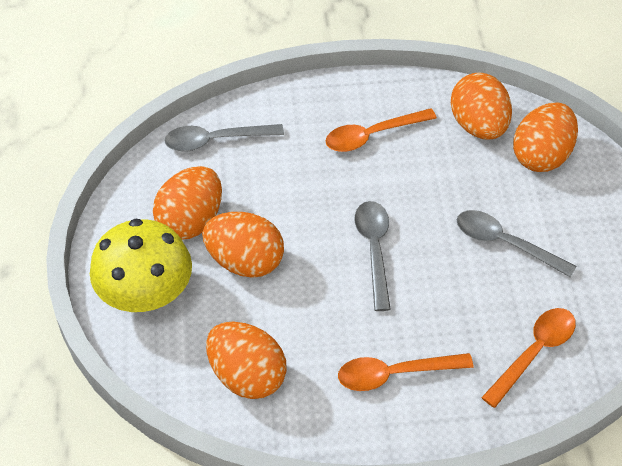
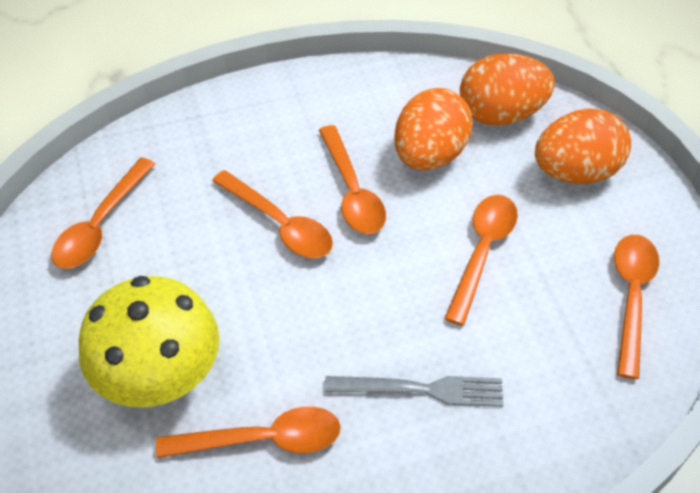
grey fork: none = 0 -> [325,376,504,407] = 1
grey spoon: [165,124,284,152] [355,201,391,311] [457,210,576,278] = 3 -> none = 0
orange egg: [153,166,222,239] [202,212,284,278] [206,322,287,399] [451,72,512,140] [513,103,578,172] = 5 -> [394,88,473,170] [460,53,555,126] [535,109,631,184] = 3
orange spoon: [326,108,437,152] [338,353,473,391] [481,308,576,408] = 3 -> [51,157,155,269] [156,407,341,458] [212,170,333,258] [319,125,386,234] [444,195,518,326] [614,235,659,379] = 6

